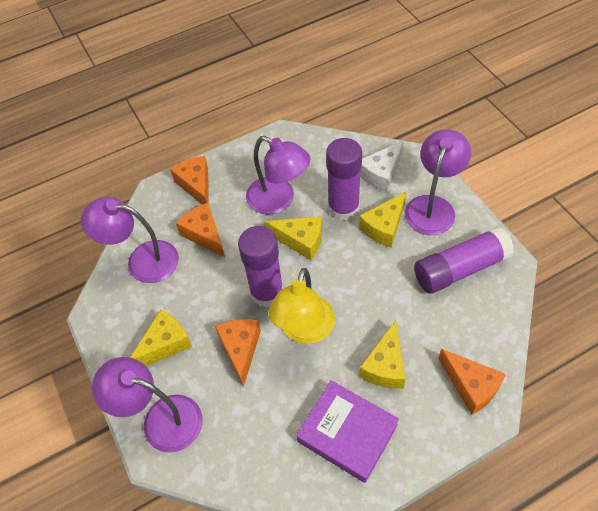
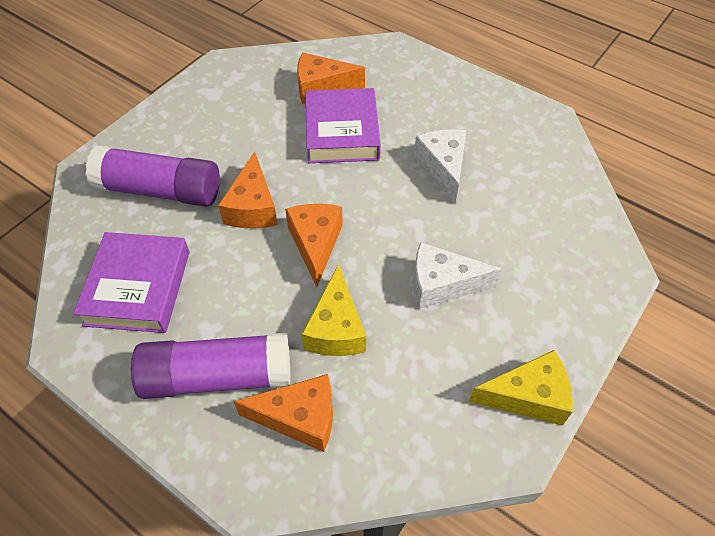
purple book: [296,380,399,483] = 1 -> [73,232,190,333] [306,88,381,163] = 2
purple glue stick: [238,226,283,308] [326,138,362,221] [414,227,514,294] = 3 -> [86,145,220,207] [131,333,290,399] = 2
purple lamp: [81,197,179,283] [92,357,202,453] [246,136,311,215] [405,129,471,235] = 4 -> none = 0
white cheese: [360,141,404,192] = 1 -> [413,242,501,309] [414,129,466,203] = 2
yellow cheese: [130,310,192,366] [265,216,322,260] [359,191,407,247] [359,320,406,389] = 4 -> [302,264,366,356] [469,350,573,426] = 2
yellow lamp: [268,268,335,344] = 1 -> none = 0

